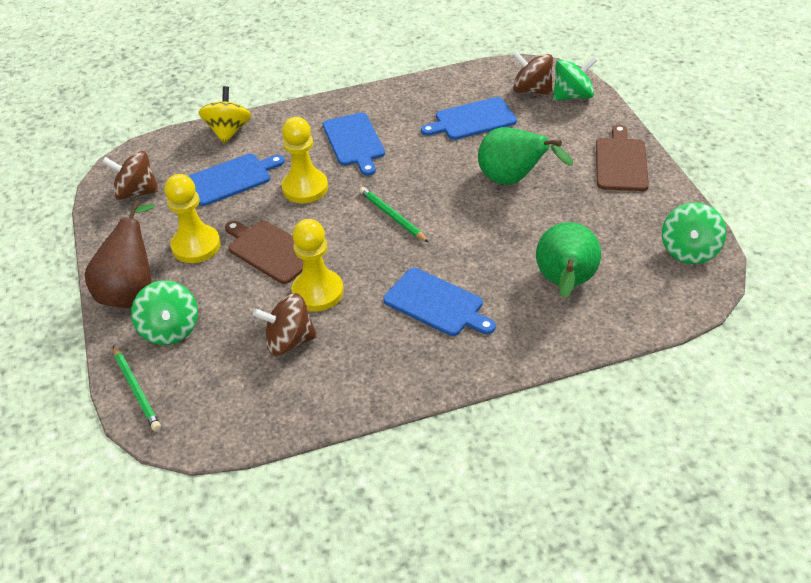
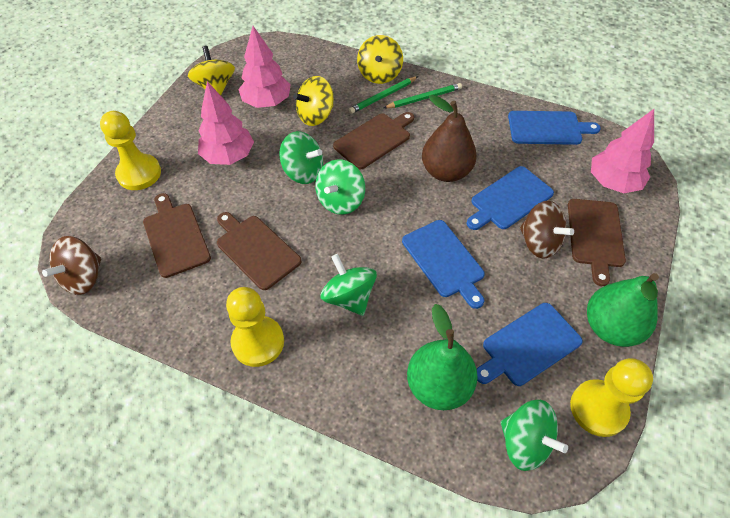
brown cutting board: [225,221,303,284] [596,125,649,191] = 2 -> [143,193,211,278] [217,212,302,290] [333,112,414,169] [568,199,626,286] = 4
brown spinning top: [102,151,159,200] [253,293,317,355] [513,51,553,95] = 3 -> [42,236,101,295] [520,201,574,259] = 2
green spinning top: [131,281,198,345] [553,57,597,101] [662,202,726,264] = 3 -> [279,131,323,184] [316,159,365,215] [320,254,377,316] [501,400,568,471] = 4
pink tree: none = 0 -> [198,81,254,165] [238,26,291,108] [591,109,654,193] = 3
yellow spinning top: [198,86,252,144] = 1 -> [188,46,235,95] [293,76,334,126] [357,35,403,84] = 3

